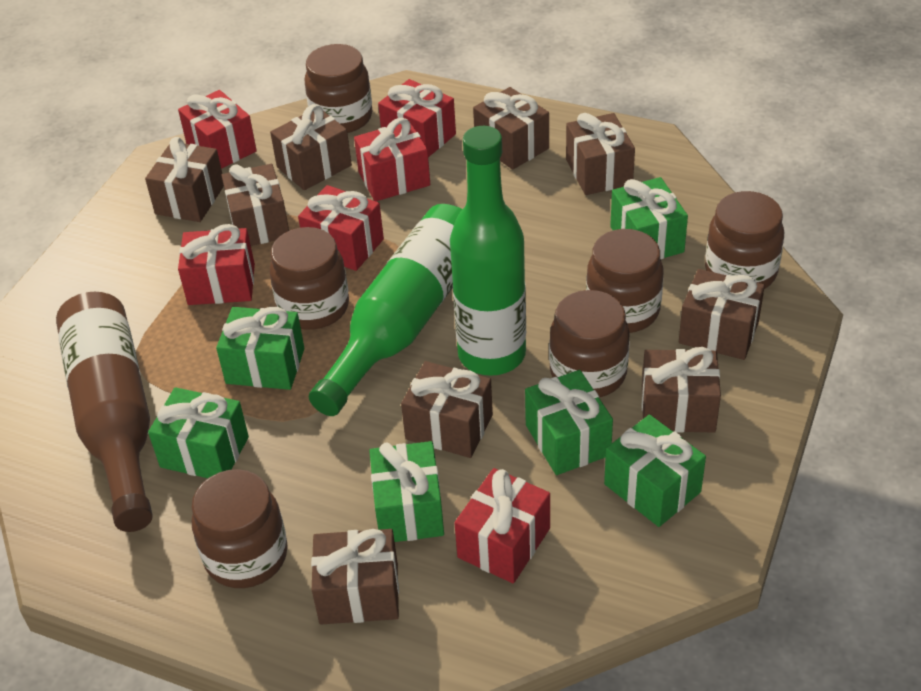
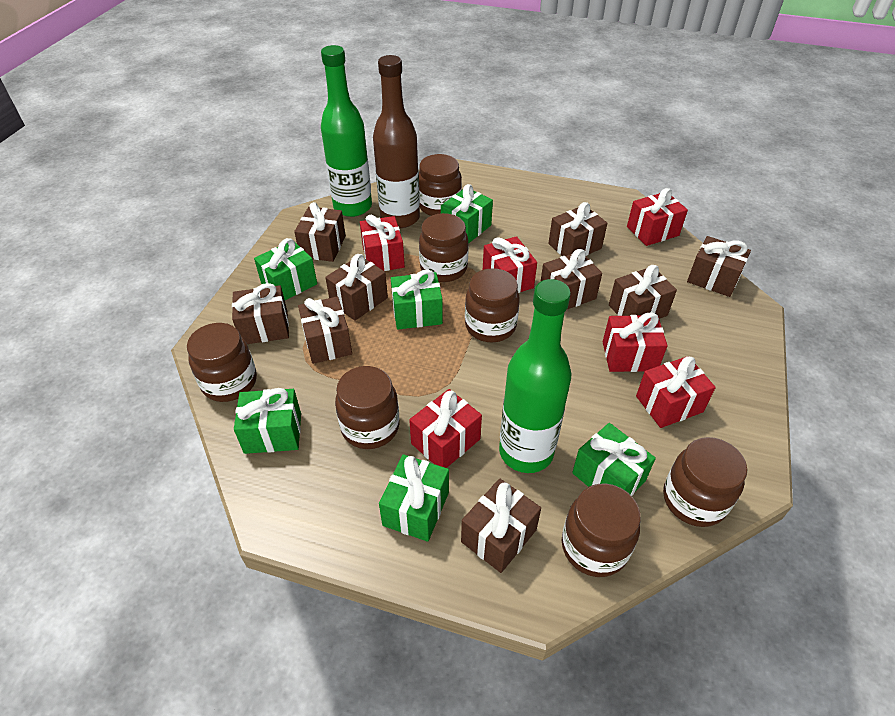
brown jar: [191,469,288,588] [269,227,349,330] [305,44,372,133] [549,290,630,397] [586,229,663,333] [705,191,784,289] = 6 -> [187,323,257,402] [335,366,399,449] [419,154,462,216] [419,213,469,282] [465,268,520,342] [562,483,641,577] [663,437,747,527] = 7

